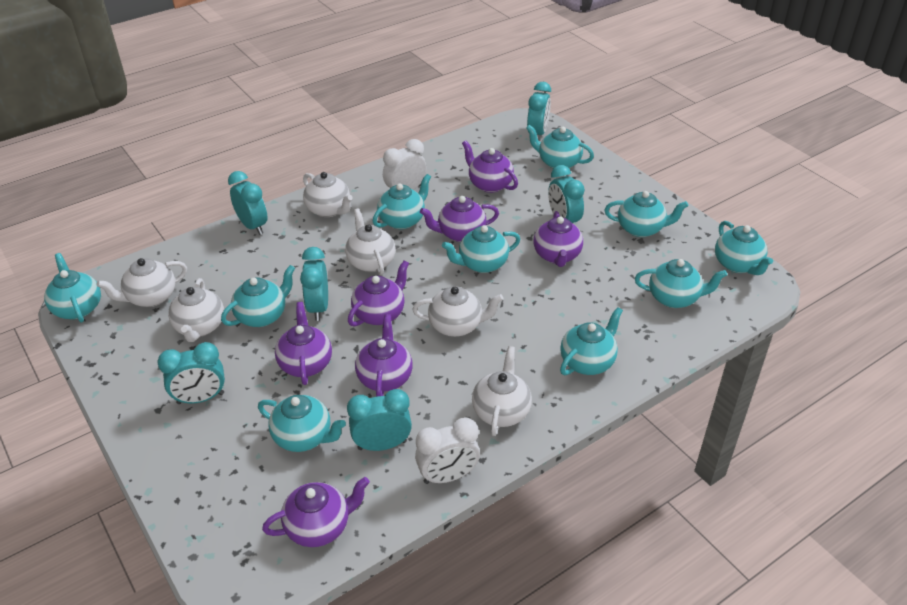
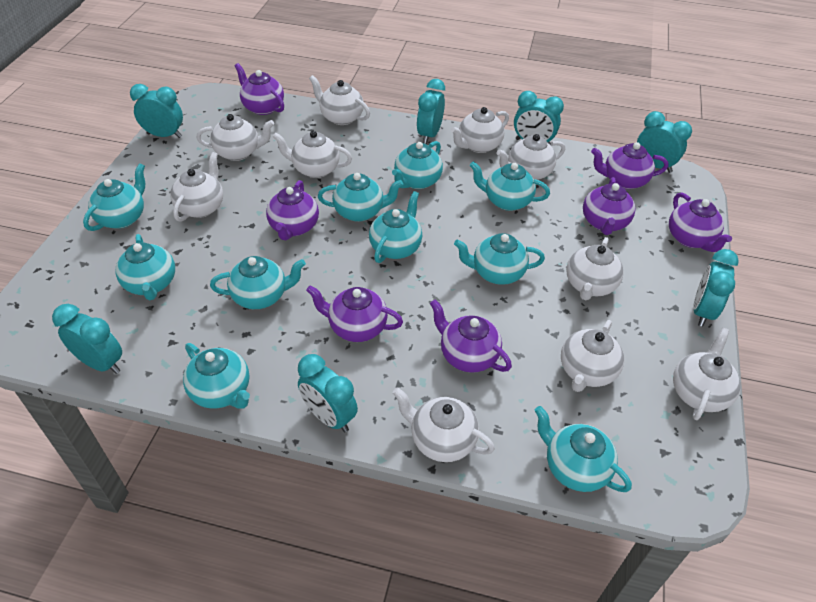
turquoise clock: [157,342,225,404] [228,171,267,235] [300,247,328,321] [347,389,412,451] [527,82,551,136] [548,165,585,223] = 6 -> [52,304,122,374] [130,84,183,138] [298,354,358,432] [417,79,445,144] [514,91,564,145] [637,111,692,173] [693,249,739,327] = 7
white clock: [383,139,427,190] [415,418,480,484] = 2 -> none = 0
white teapot: [96,258,187,307] [168,278,224,342] [303,172,353,217] [345,208,395,275] [412,286,503,337] [472,346,532,436] = 6 -> [170,152,223,222] [197,114,274,161] [273,131,352,178] [309,75,370,125] [393,388,495,462] [451,107,509,153] [496,134,565,180] [561,320,624,392] [566,237,624,300] [673,328,741,420] = 10

